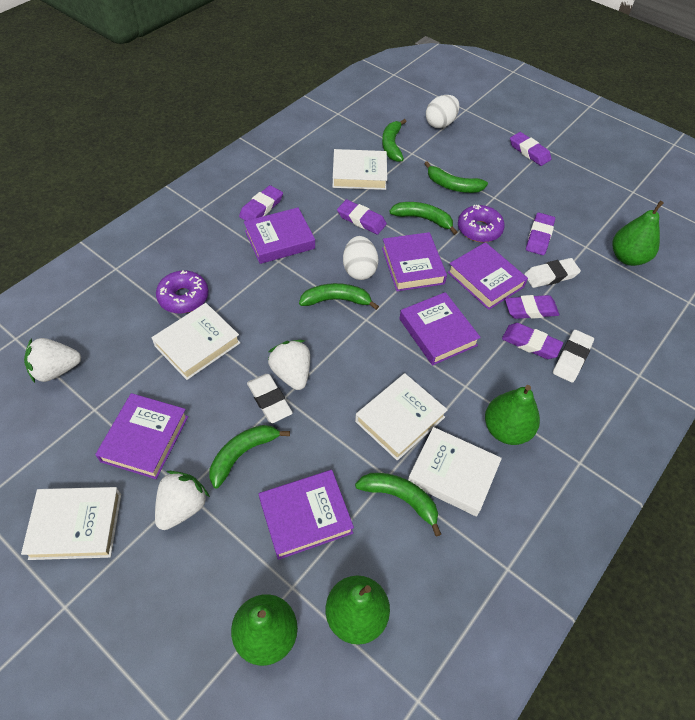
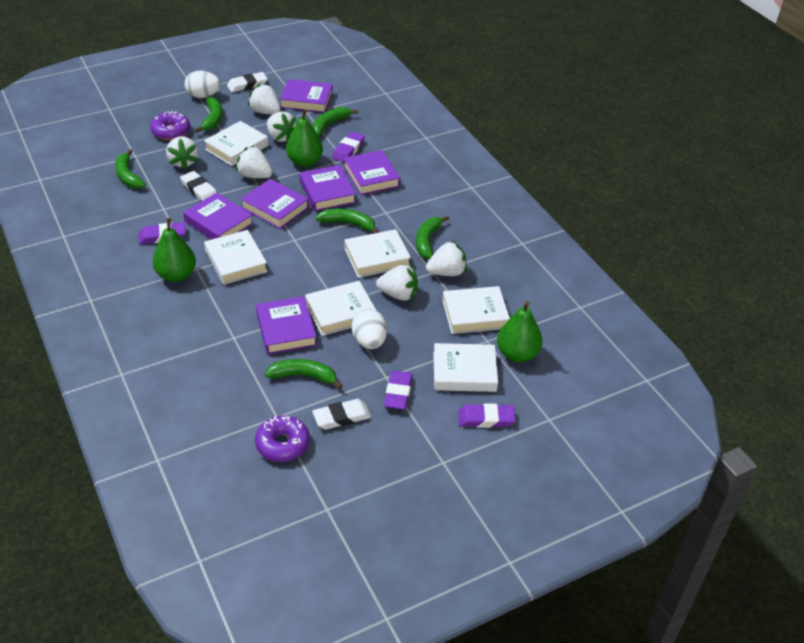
green pear: [231,594,298,666] [326,576,390,645] [485,385,540,445] [612,201,664,266] = 4 -> [153,218,196,282] [286,109,323,167] [497,301,542,362] = 3
purple eraser: [239,185,283,221] [337,200,387,234] [502,323,563,359] [505,295,559,319] [510,132,551,166] [526,213,555,255] = 6 -> [139,222,186,244] [332,132,365,163] [384,371,413,409] [458,403,516,428] = 4
white book: [21,487,121,560] [152,303,241,380] [332,149,387,190] [355,373,448,461] [408,427,502,516] = 5 -> [204,121,268,166] [204,230,268,285] [305,281,377,336] [344,229,411,278] [433,343,498,392] [442,286,510,334] = 6
white strawberry: [24,338,81,383] [155,471,210,530] [268,340,310,390] = 3 -> [166,136,198,169] [236,146,273,178] [248,84,281,115] [267,111,296,142] [376,265,418,301] [426,241,467,276] = 6

